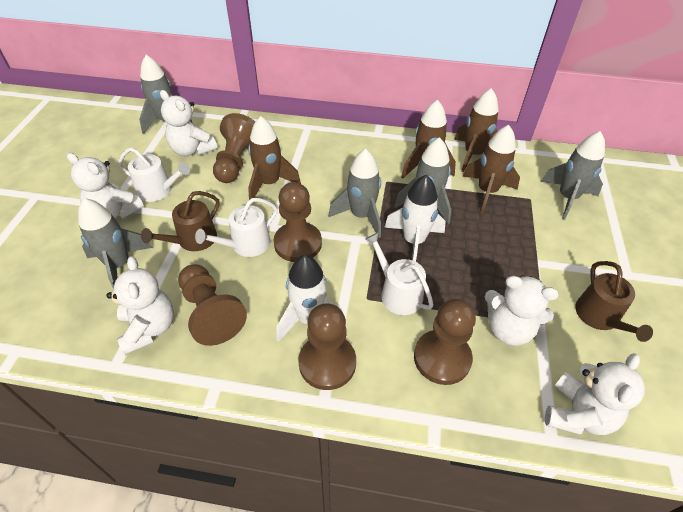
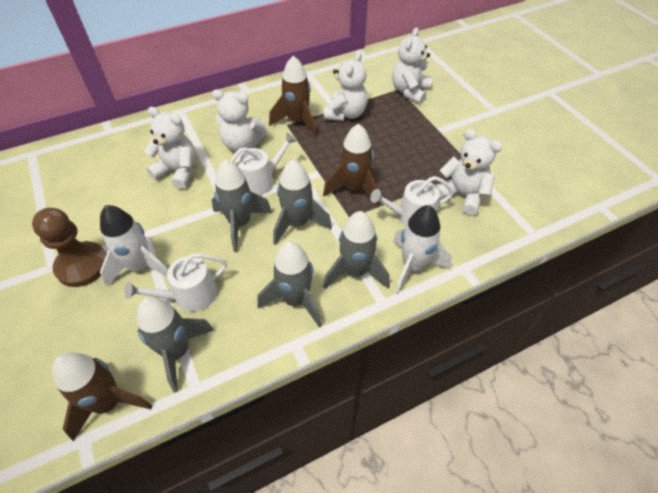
brown pawn: [178,264,247,346] [213,113,255,183] [274,182,322,262] [298,304,356,390] [414,299,476,385] = 5 -> [32,208,107,287] = 1
brown rocket: [248,116,301,200] [401,100,456,179] [454,88,499,172] [462,125,520,213] = 4 -> [52,353,152,442] [269,56,317,137] [323,124,380,207] = 3
brown watering can: [141,191,220,251] [575,261,653,342] = 2 -> none = 0

